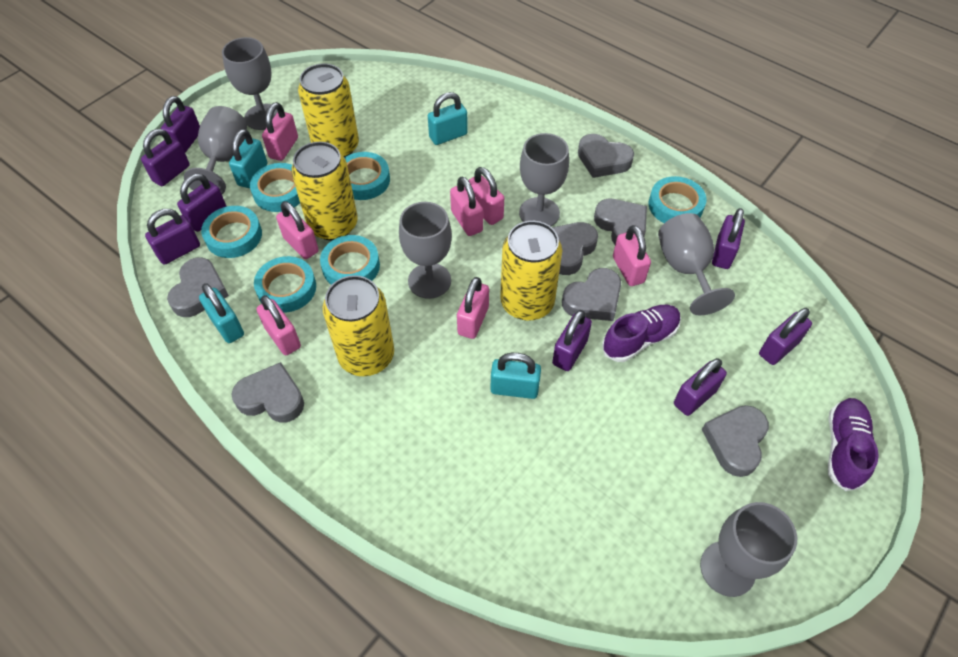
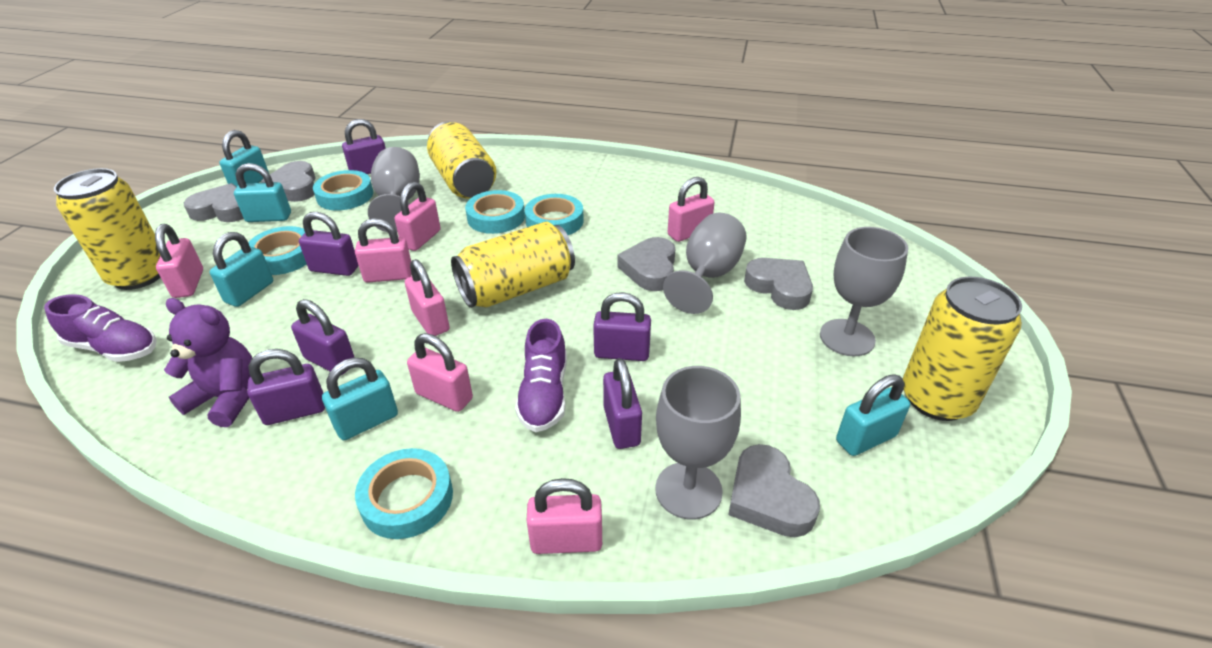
grey goblet: [184,106,247,194] [222,37,278,130] [399,202,452,299] [519,133,569,226] [658,213,735,315] [700,502,797,597] = 6 -> [368,147,420,233] [655,366,741,520] [663,213,747,314] [820,227,908,356] = 4
grey heart: [167,258,229,317] [231,362,304,423] [552,222,598,275] [562,268,621,321] [578,134,634,178] [594,199,647,244] [702,405,769,477] = 7 -> [184,183,244,222] [261,161,316,202] [617,237,675,291] [728,444,820,537] [744,258,813,310] = 5
purple padlock: [141,129,190,186] [145,209,200,265] [161,96,200,153] [177,174,227,232] [552,310,592,371] [674,358,727,416] [712,208,745,269] [759,308,812,365] = 8 -> [247,349,325,425] [291,299,355,375] [299,212,358,276] [342,119,386,174] [593,292,651,361] [603,358,642,449] = 6
purple teddy bear: none = 0 -> [164,298,252,427] = 1
turquoise padlock: [199,283,244,343] [229,129,267,188] [428,92,468,145] [490,353,541,399] = 4 -> [210,232,273,307] [219,130,269,187] [234,163,291,222] [322,358,398,440] [836,374,910,456] = 5
turquoise tape: [201,206,262,258] [250,163,300,212] [254,256,316,313] [320,235,380,285] [345,152,390,200] [649,176,706,223] = 6 -> [248,226,306,275] [313,170,373,210] [355,448,453,539] [465,190,525,234] [525,194,584,235] = 5

